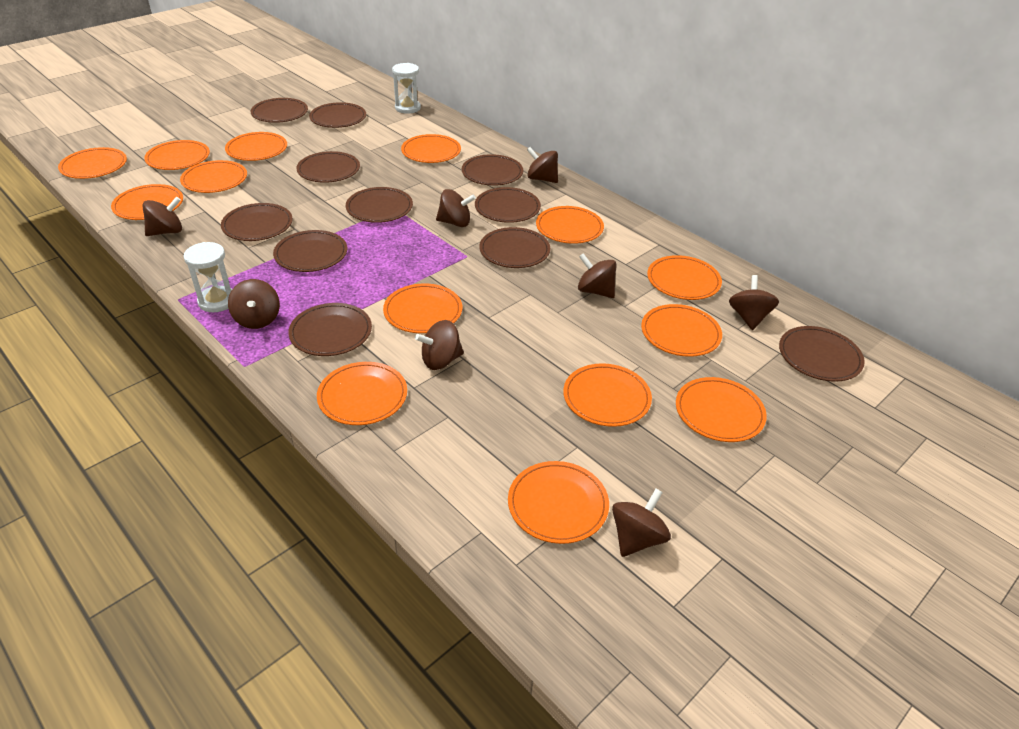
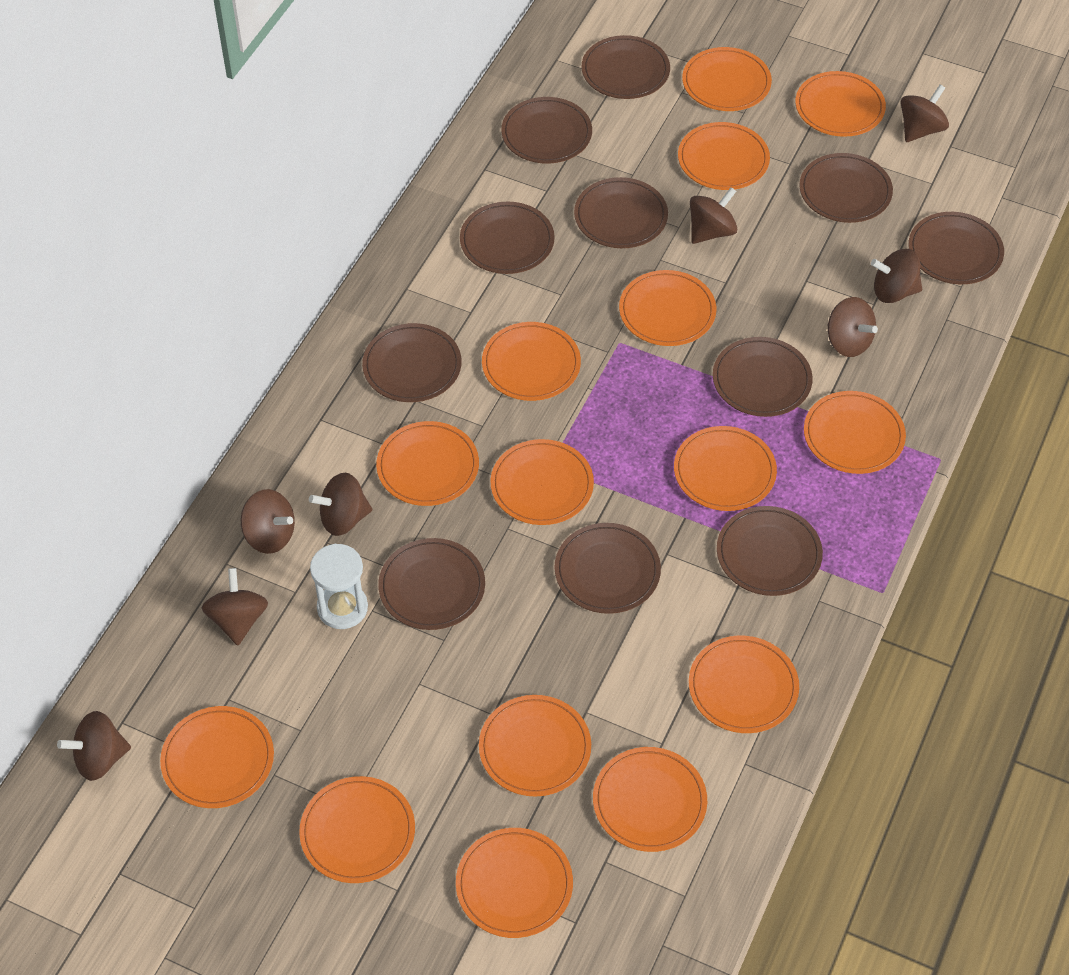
orange plate: [58,147,127,179] [111,184,183,220] [144,140,210,170] [180,160,247,193] [225,132,287,161] [317,362,407,425] [383,283,462,333] [401,134,461,163] [508,461,609,544] [536,206,604,244] [563,363,652,427] [641,304,722,357] [647,255,722,300] [676,377,767,442] = 14 -> [160,706,274,808] [299,776,415,883] [376,421,479,506] [456,828,573,938] [479,695,591,796] [482,322,581,401] [491,439,594,525] [593,747,707,852] [619,270,716,346] [674,426,777,511] [678,122,770,190] [682,47,772,111] [689,636,799,733] [795,71,886,137] [804,391,906,474] = 15
white hourglass: [184,242,232,312] [392,63,421,114] = 2 -> [310,544,368,629] = 1

